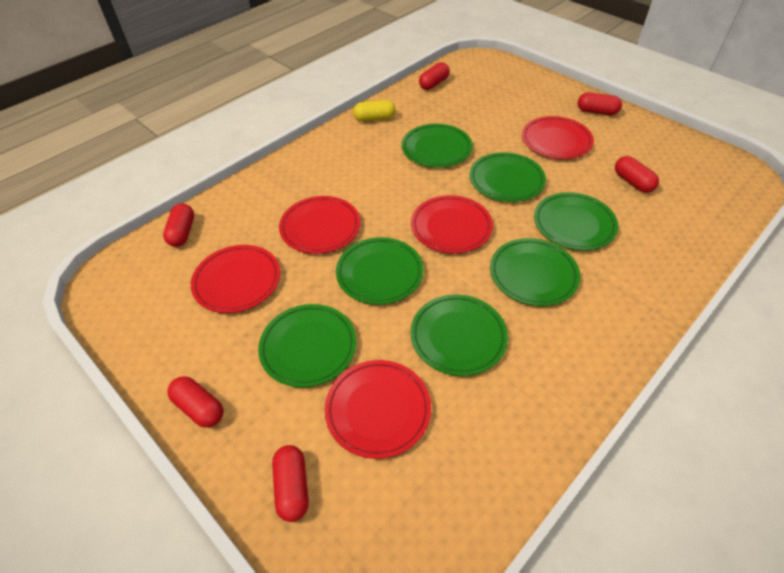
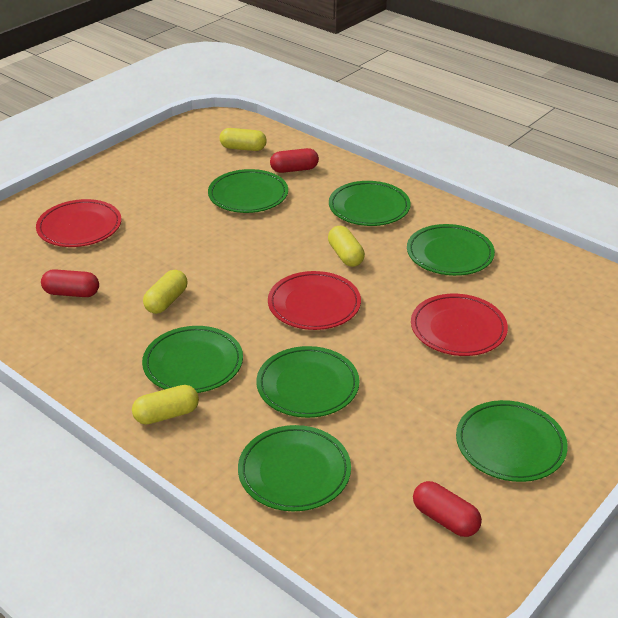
red capsule: [163,203,194,247] [167,376,223,428] [272,445,309,522] [419,62,450,90] [577,92,622,115] [615,156,659,193] = 6 -> [41,269,99,297] [270,148,319,173] [413,481,482,537] = 3
red plate: [191,245,280,313] [279,196,360,254] [325,360,431,459] [411,195,493,254] [522,116,594,159] = 5 -> [36,199,121,247] [268,271,361,330] [411,294,508,356] = 3
yellow capsule: [353,100,395,121] = 1 -> [132,385,199,425] [143,270,188,314] [220,128,267,151] [328,226,365,267] = 4

